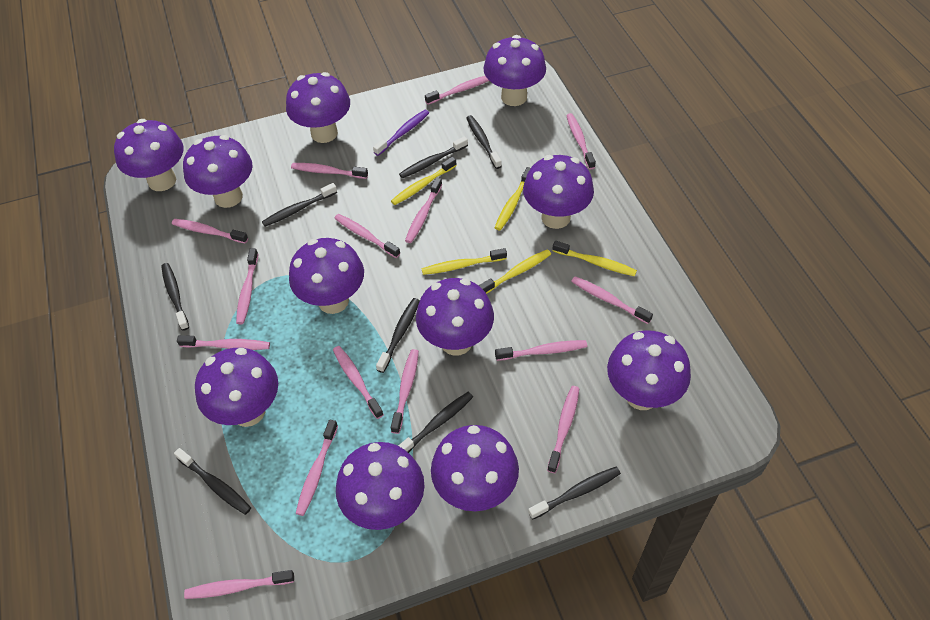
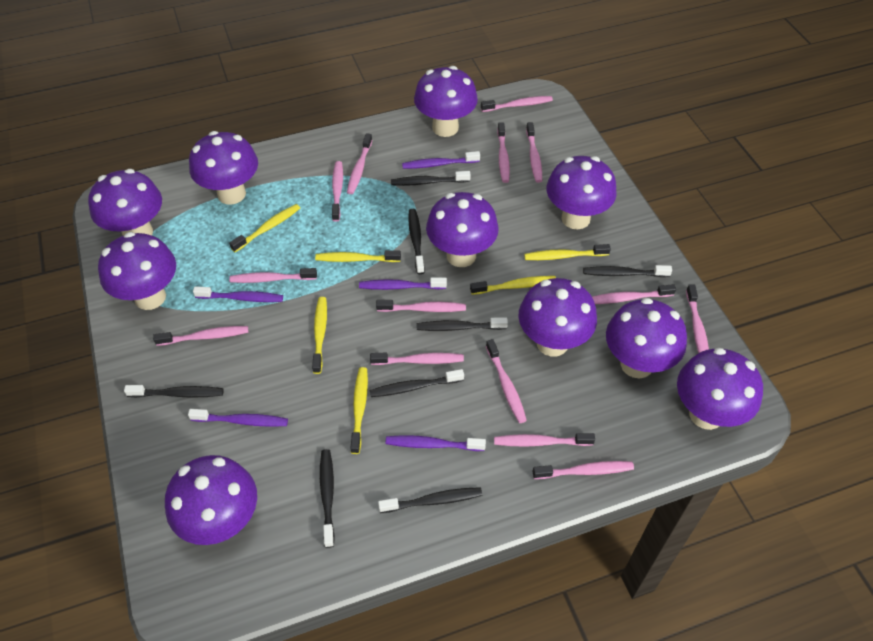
pink toothbrush: [172,219,248,244] [177,335,270,350] [184,570,294,599] [236,248,258,324] [291,163,368,179] [295,420,338,516] [333,346,384,419] [334,214,400,258] [391,349,419,434] [405,177,442,243] [425,76,489,105] [495,340,587,361] [547,386,580,473] [566,113,596,170] [571,276,653,324] = 15 -> [153,326,248,346] [229,268,317,283] [332,161,343,222] [347,133,372,194] [370,353,464,365] [376,300,466,312] [481,96,553,112] [486,339,527,423] [494,433,595,447] [497,122,510,183] [526,122,542,183] [533,461,634,479] [592,284,676,304] [686,285,709,353] = 14
purple mushroom: [114,119,183,191] [183,135,253,208] [195,348,278,427] [286,72,350,143] [289,238,364,314] [336,442,425,530] [416,278,494,356] [431,425,519,511] [484,35,546,106] [523,155,594,229] [607,330,691,410] = 11 -> [88,169,162,236] [98,232,176,310] [165,455,257,545] [189,131,258,205] [414,66,478,137] [426,192,499,267] [518,278,597,357] [547,156,617,230] [606,298,687,378] [677,348,763,430] = 10
purple toothbrush: [373,110,429,156] = 1 -> [188,409,288,427] [193,286,283,302] [359,277,447,290] [385,435,486,451] [402,151,480,169] = 5
yellow toothbrush: [391,157,457,205] [421,248,507,275] [478,249,551,294] [494,167,531,231] [553,241,637,276] = 5 -> [229,204,300,252] [312,297,327,374] [315,250,401,262] [350,367,368,454] [470,276,556,295] [524,244,611,260] = 6

